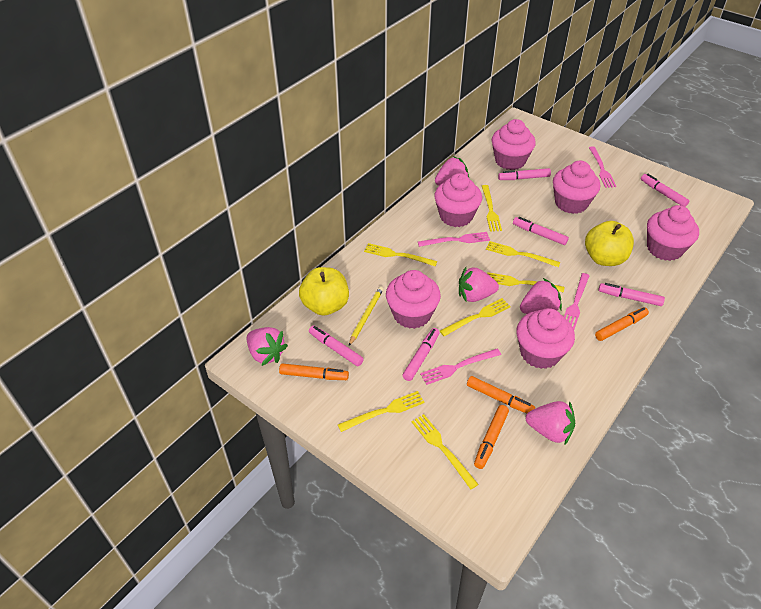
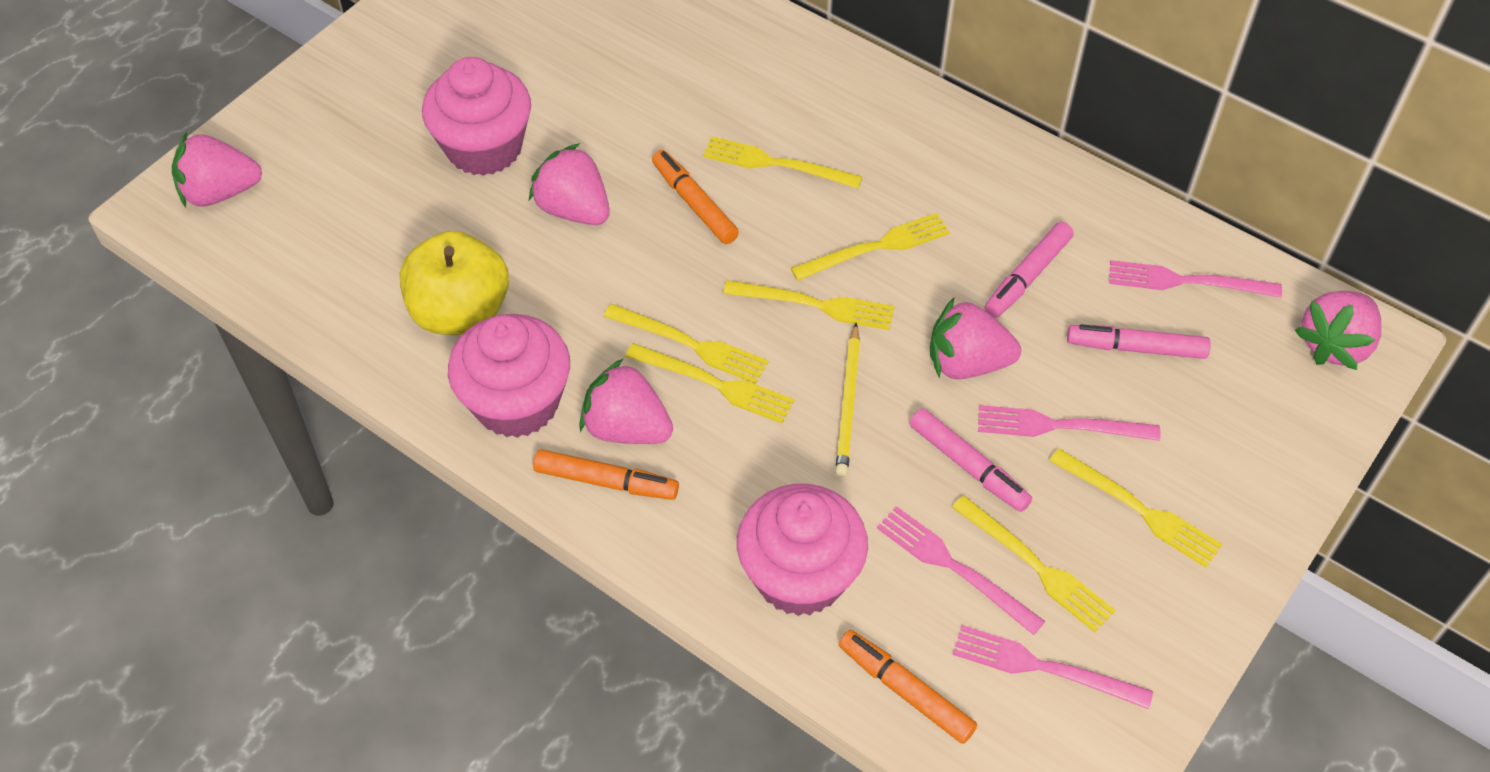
orange marker: [279,363,349,380] [467,376,535,413] [474,405,509,469] [595,307,649,341] = 4 -> [533,449,679,500] [652,150,739,244] [839,630,977,744] = 3
pink cupcake: [386,270,441,329] [434,173,482,227] [492,119,536,170] [516,308,575,369] [553,161,600,214] [647,205,699,261] = 6 -> [422,57,531,176] [448,314,570,438] [737,484,868,616] = 3
pink marker: [309,325,364,366] [402,328,440,381] [498,168,551,180] [513,217,569,245] [598,283,665,306] [641,174,689,207] = 6 -> [910,408,1032,512] [985,222,1074,318] [1067,324,1211,359] = 3
yellow apple: [299,267,349,316] [585,221,634,266] = 2 -> [400,230,509,335] = 1

